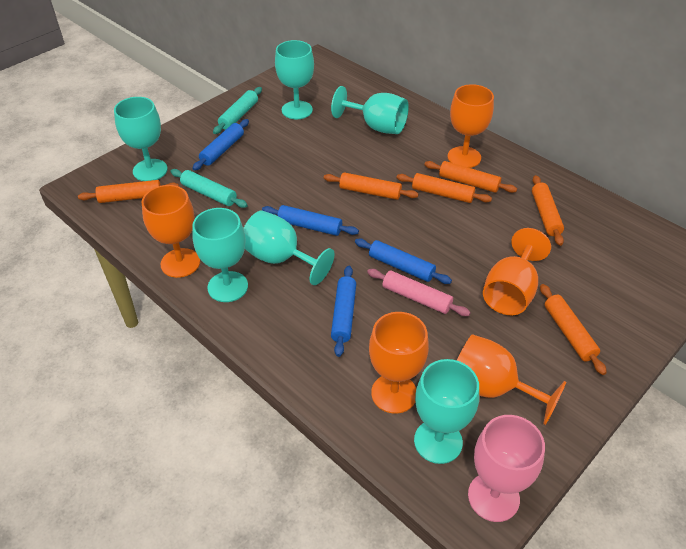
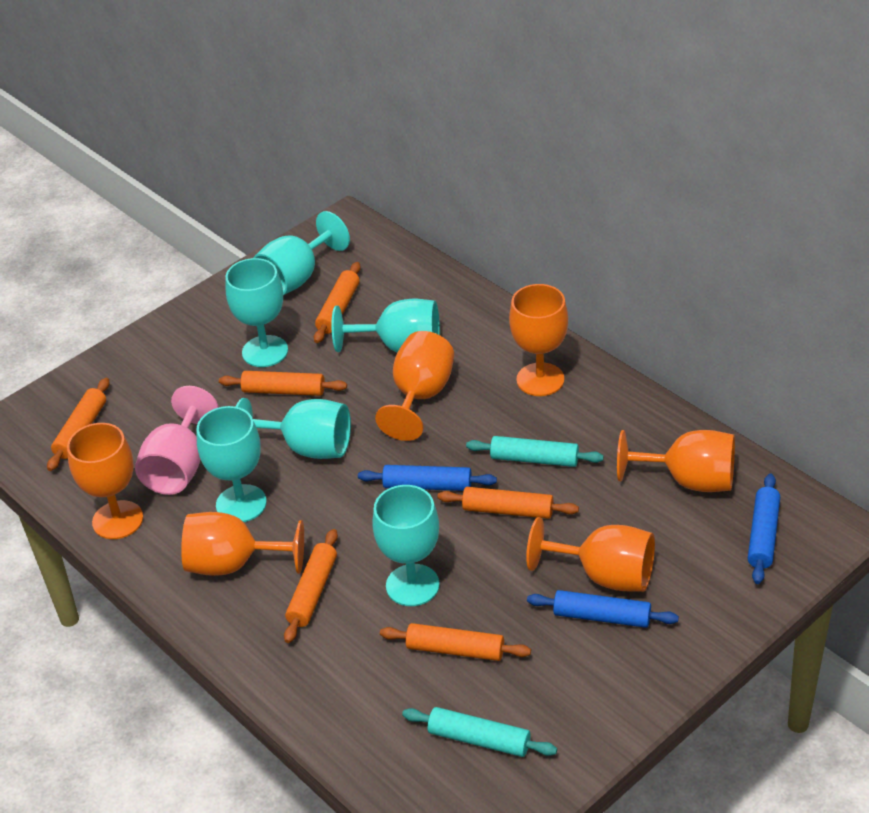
blue rolling pin: [192,119,249,171] [262,205,359,236] [331,266,356,357] [355,239,452,284] = 4 -> [358,465,497,491] [527,590,679,628] [748,473,780,584] = 3
orange goblet: [142,185,200,278] [369,312,429,414] [447,84,494,168] [457,334,566,425] [483,228,551,315] = 5 -> [67,423,143,539] [181,512,304,576] [375,331,454,441] [509,284,568,396] [526,517,655,592] [617,430,735,492] = 6
pink rolling pin: [367,269,471,316] = 1 -> none = 0

